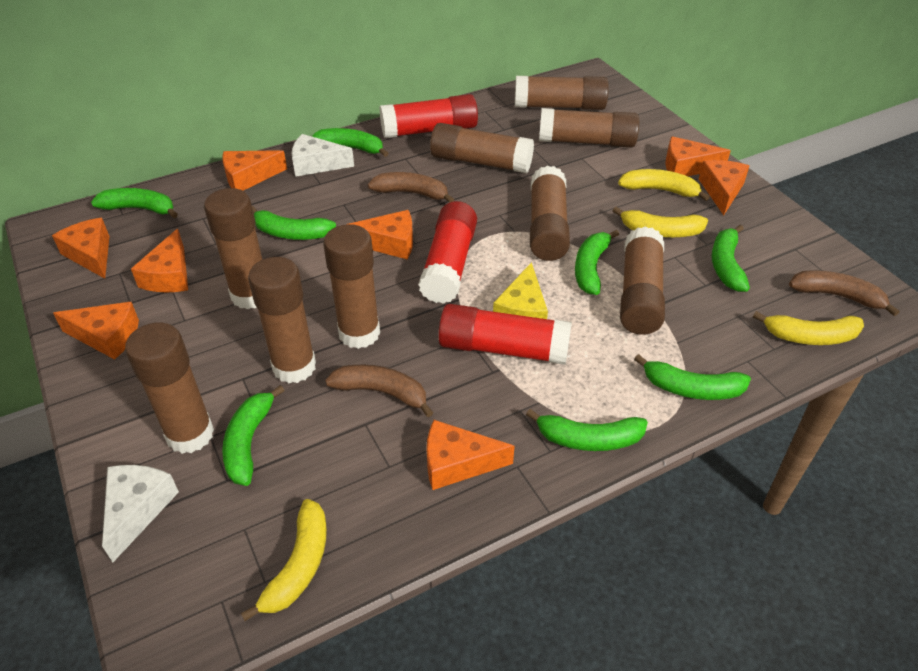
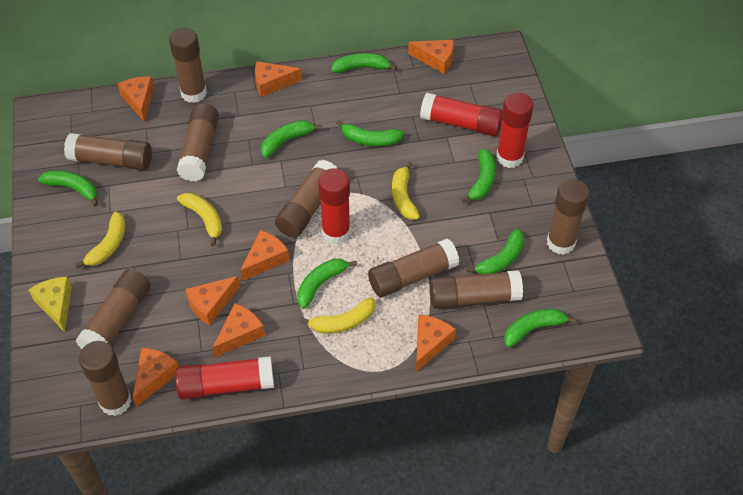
brown banana: [325,365,434,417] [368,172,454,203] [789,270,899,316] = 3 -> none = 0
red glue stick: [380,94,478,138] [418,201,477,304] [438,304,572,365] = 3 -> [175,356,274,400] [318,168,350,244] [420,92,502,136] [496,93,534,168] = 4
white cheese: [102,465,179,562] [292,134,354,177] = 2 -> none = 0

